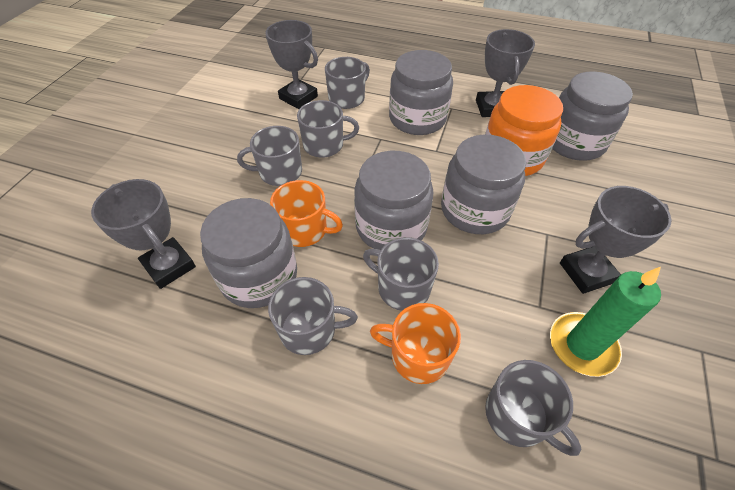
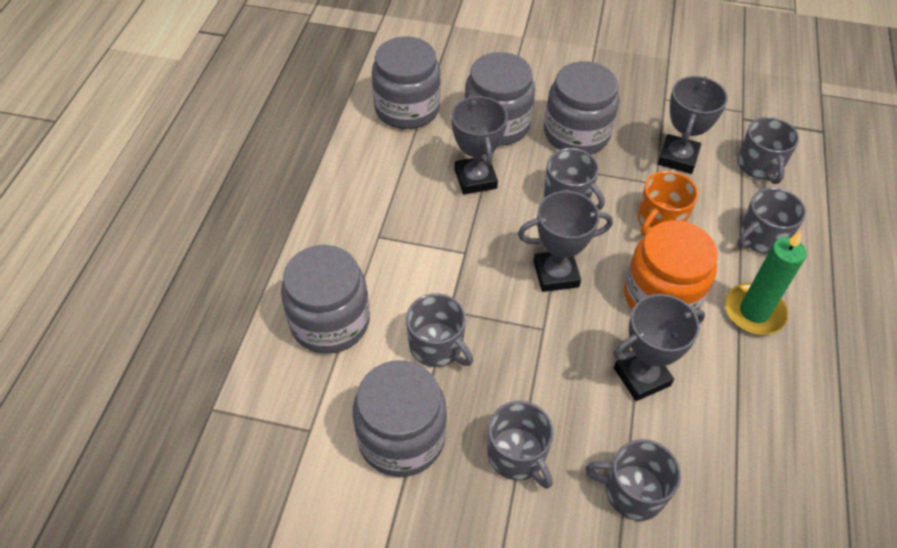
orange mug: [270,180,343,247] [370,303,461,384] = 2 -> [638,171,698,236] = 1

